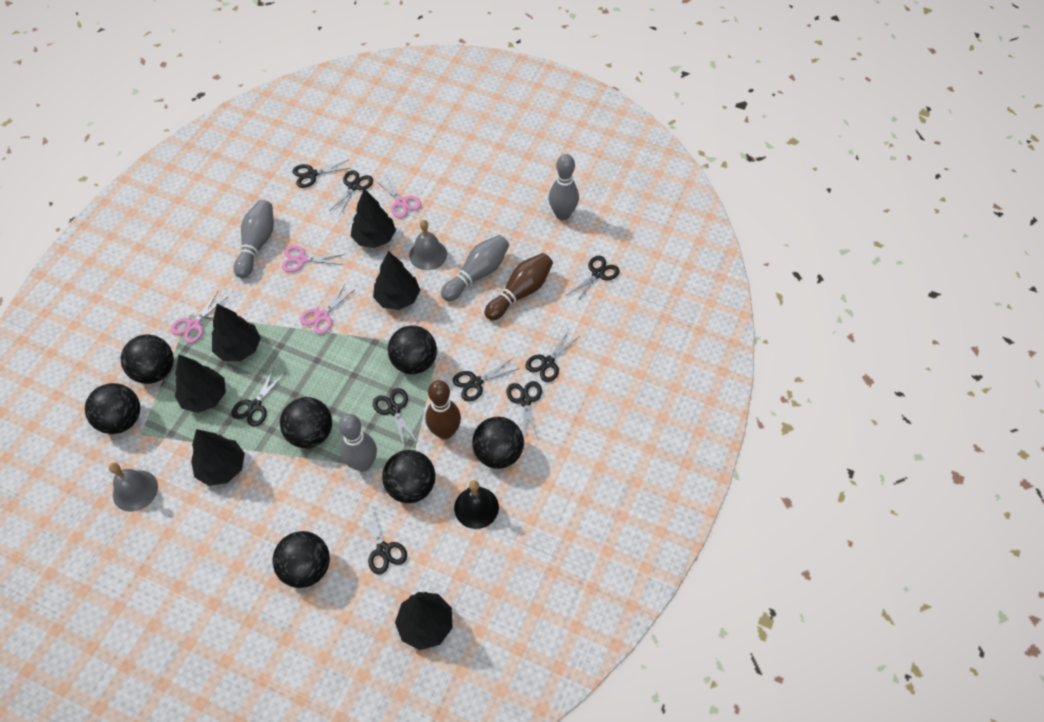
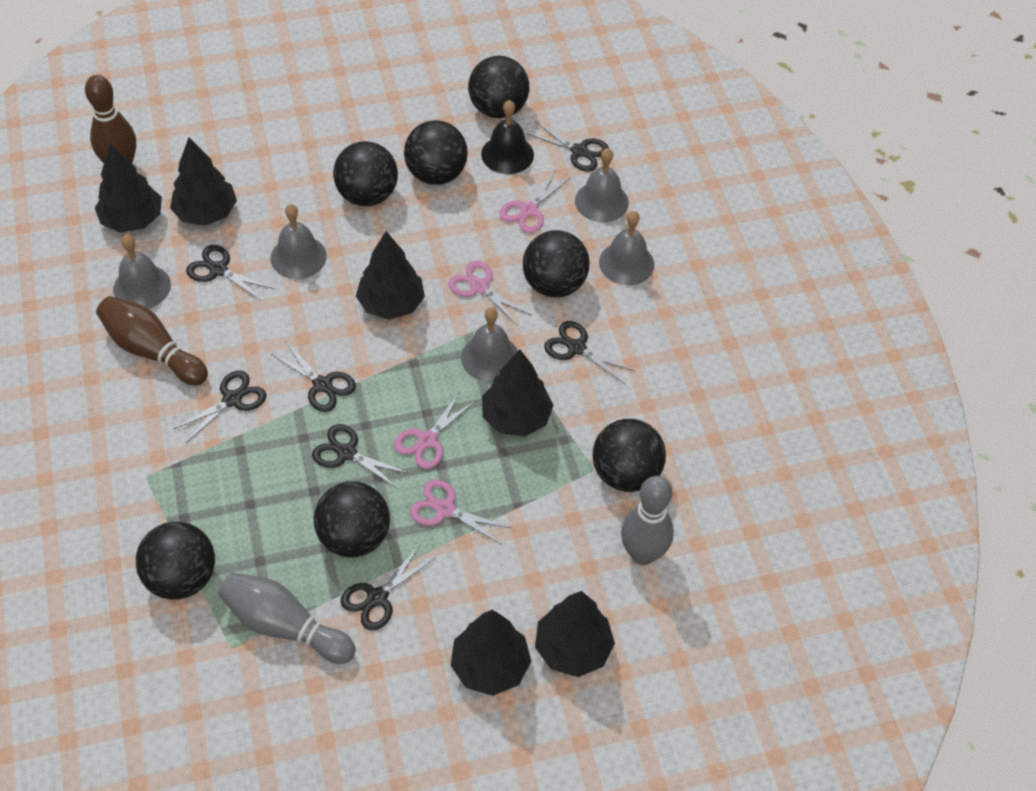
black scissors: [231,368,286,427] [293,160,350,188] [328,170,373,215] [358,506,407,575] [373,388,418,449] [453,358,518,402] [506,381,542,441] [526,330,580,382] [567,256,619,303] = 9 -> [174,371,267,443] [186,245,274,301] [271,342,356,412] [312,424,409,489] [341,545,436,631] [526,121,609,172] [544,321,636,384] = 7
grey bell: [109,463,158,512] [409,220,447,270] = 2 -> [113,234,171,308] [271,204,327,279] [461,307,518,382] [575,148,629,222] [599,211,654,285] = 5
grey bowling pin: [234,200,274,278] [338,414,377,471] [441,235,509,301] [549,154,579,220] = 4 -> [218,572,356,664] [621,476,674,565] = 2

